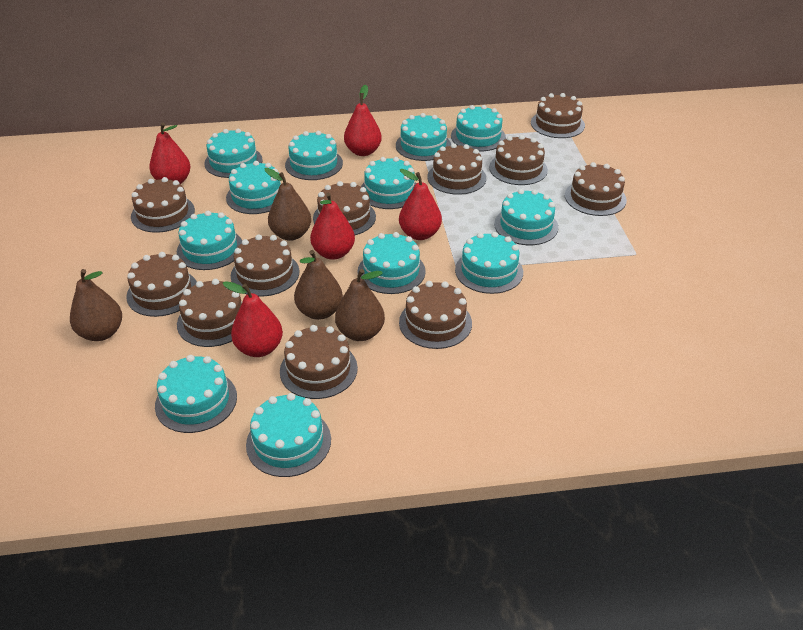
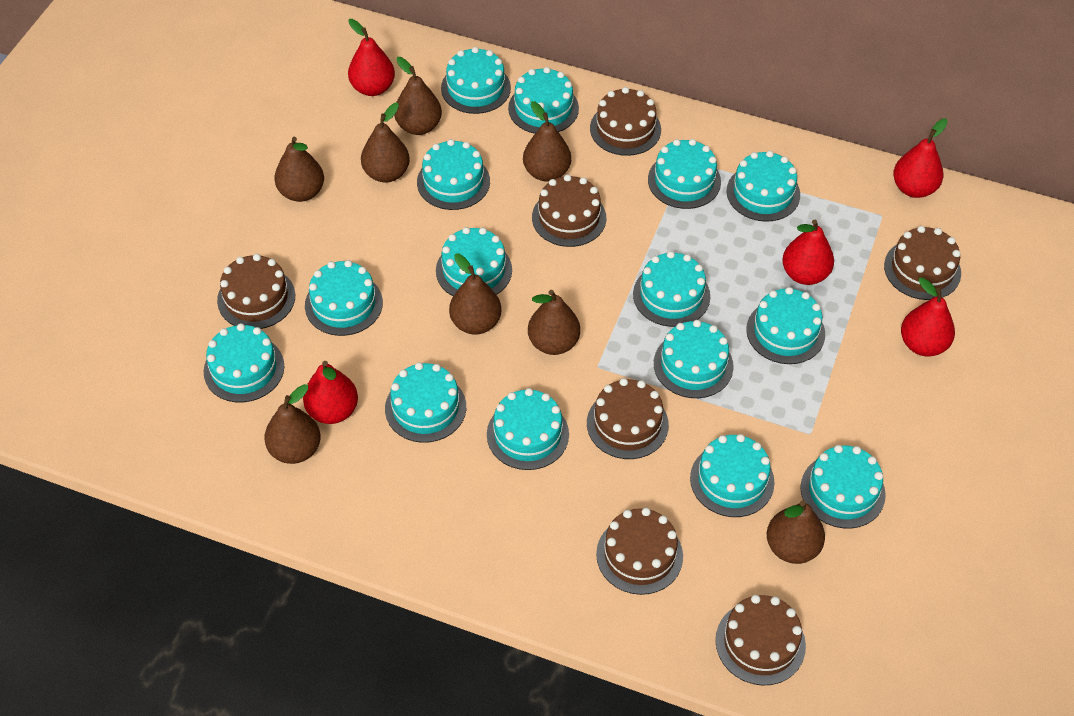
brown cake: [126,252,197,317] [131,177,195,232] [177,279,242,347] [231,234,299,297] [280,325,358,399] [313,181,376,235] [399,281,472,349] [427,143,486,195] [489,135,548,185] [531,93,585,138] [565,162,627,216] = 11 -> [217,254,295,329] [532,174,606,247] [587,378,669,459] [590,87,661,156] [596,508,683,595] [715,595,806,685] [884,226,961,300] = 7
brown pear: [70,269,122,341] [265,168,311,241] [294,250,343,320] [335,269,385,341] = 4 -> [264,384,321,464] [274,137,324,202] [361,103,410,183] [394,57,442,135] [449,254,502,335] [523,101,571,182] [528,290,580,355] [767,500,825,564] = 8
turquoise cake: [155,355,237,433] [177,211,242,270] [204,129,263,178] [226,161,281,214] [246,393,331,477] [285,131,343,180] [357,232,426,294] [361,157,417,209] [396,113,451,161] [451,105,506,151] [455,232,523,294] [494,189,558,245] = 12 -> [204,323,284,402] [305,260,383,336] [385,362,466,443] [417,139,490,210] [436,227,512,296] [441,47,511,114] [487,388,569,470] [508,67,579,134] [633,251,710,327] [648,139,721,209] [654,320,734,398] [690,434,775,517] [727,151,800,222] [746,287,825,364] [800,445,886,529] = 15

